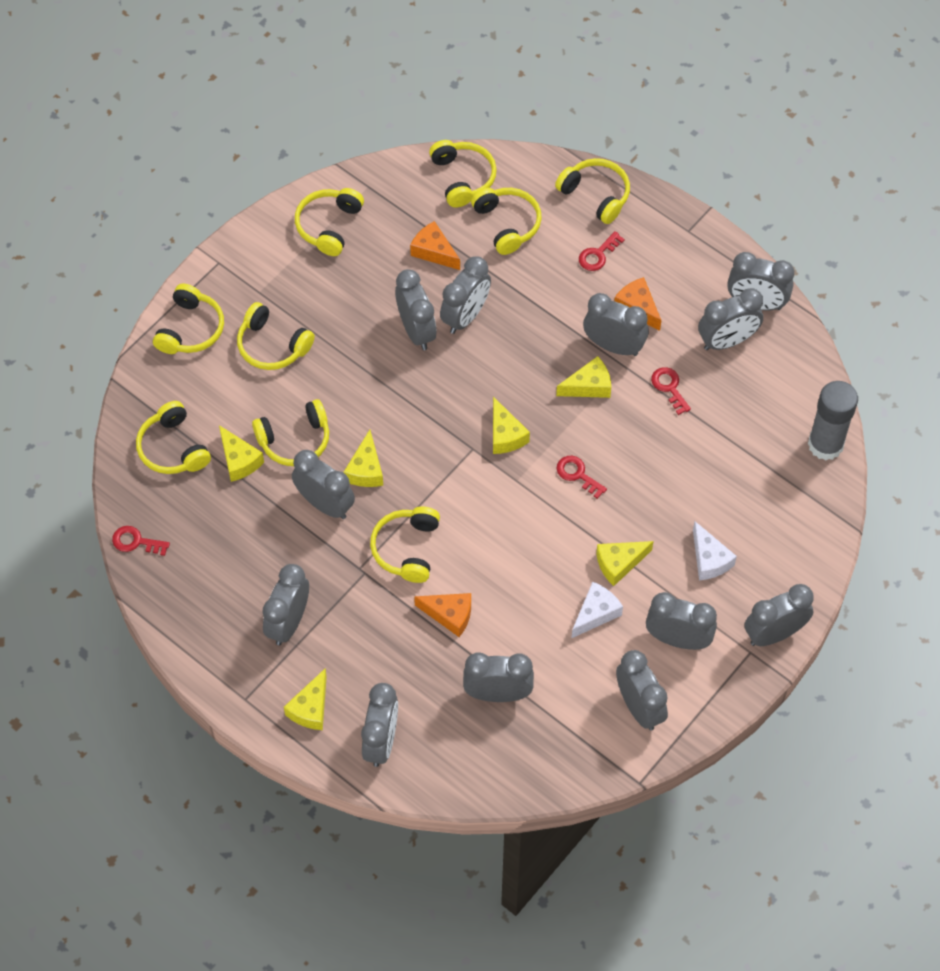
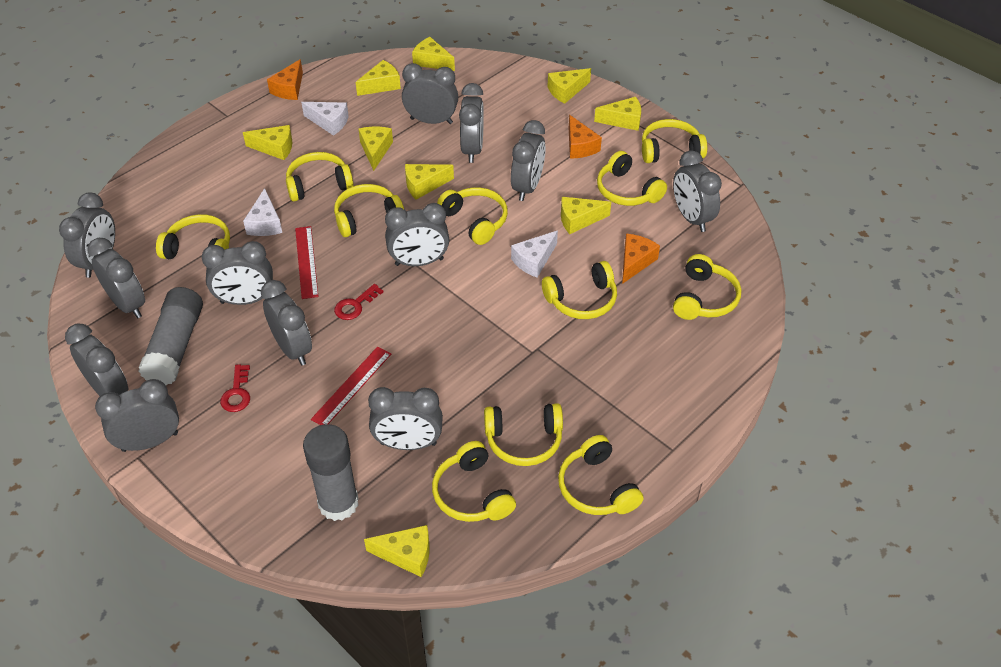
grey glue stick: [808,381,858,460] = 1 -> [138,287,203,385] [303,424,359,521] = 2
red key: [112,526,170,556] [557,456,607,499] [579,231,625,271] [651,367,691,415] = 4 -> [220,364,250,412] [334,284,383,320] = 2
red ruler: none = 0 -> [295,226,319,299] [311,346,391,425] = 2
white cheese: [572,582,623,638] [693,521,737,580] = 2 -> [243,188,282,236] [301,102,349,136] [511,230,558,278] = 3
yellow cheese: [219,425,264,482] [284,669,327,730] [344,430,383,487] [493,396,530,454] [556,356,611,398] [596,541,653,586] = 6 -> [243,125,292,160] [356,60,401,96] [359,127,393,171] [364,525,430,577] [405,164,454,200] [412,37,455,71] [548,68,591,104] [561,197,611,234] [594,97,641,131] = 9
yellow headphones: [136,401,211,474] [153,284,224,354] [237,302,315,370] [252,399,329,466] [295,188,364,256] [370,506,440,583] [429,140,497,207] [471,188,542,255] [555,158,630,224] = 9 -> [156,214,230,259] [286,152,353,201] [334,184,404,237] [432,441,516,522] [437,187,508,245] [484,403,563,466] [542,261,617,319] [558,435,643,515] [597,151,667,206] [642,119,707,163] [673,254,741,320] = 11

